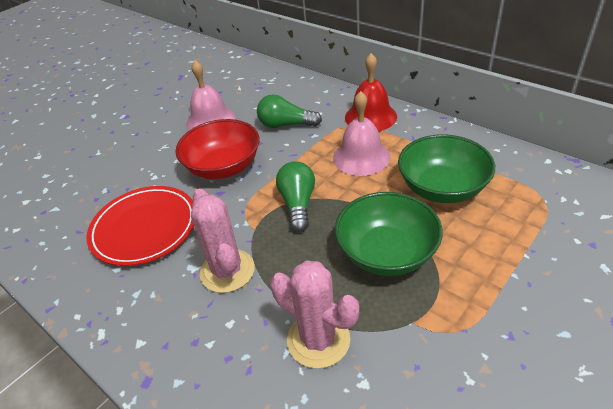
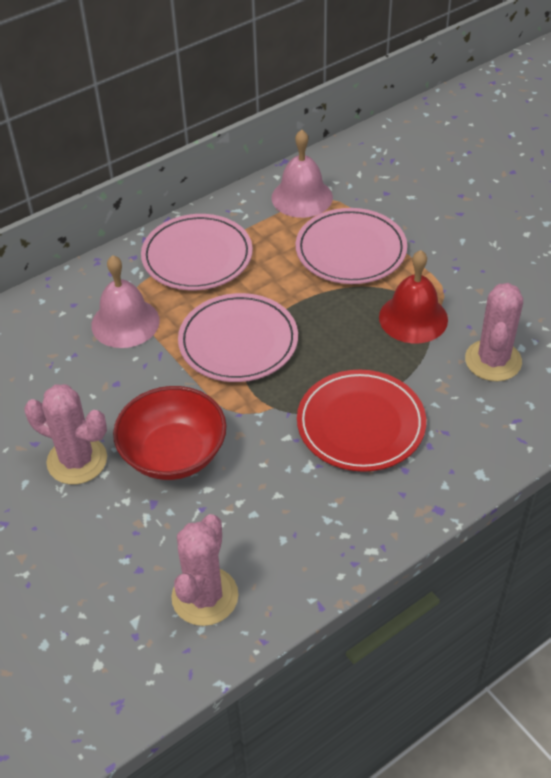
green bowl: [335,192,443,276] [398,134,495,203] = 2 -> none = 0
green light bulb: [257,94,322,128] [276,161,315,232] = 2 -> none = 0
pink cactus: [191,188,255,293] [270,260,359,369] = 2 -> [24,384,107,484] [171,514,238,626] [465,283,523,381] = 3
pink plate: none = 0 -> [141,214,253,290] [178,293,298,382] [296,208,407,284] = 3

